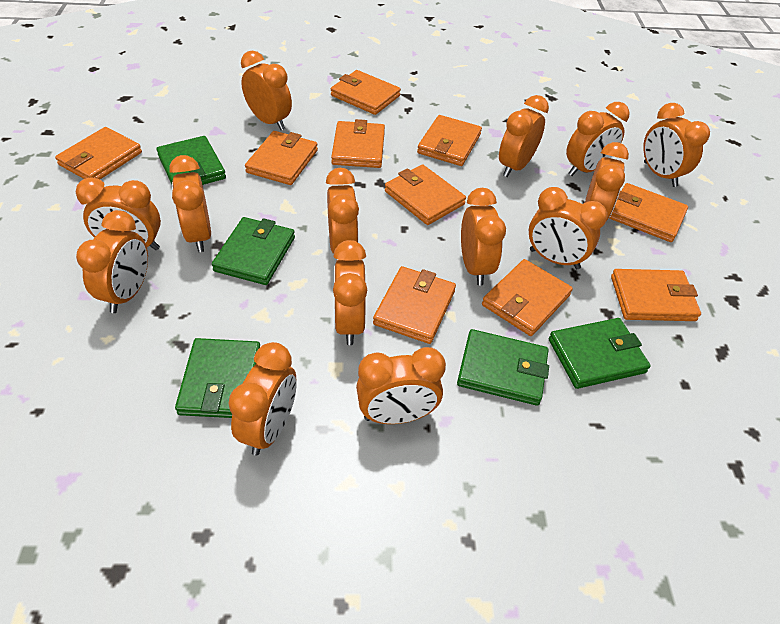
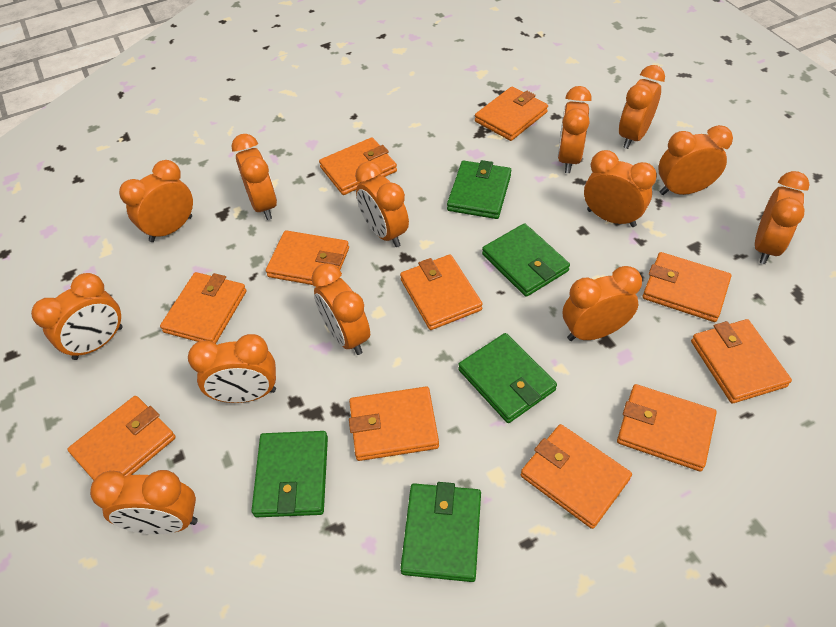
orange clock: [76,177,161,250] [76,210,148,313] [169,155,211,252] [228,342,296,456] [241,50,292,130] [326,168,359,254] [333,240,367,345] [356,347,446,424] [461,188,506,285] [499,95,549,177] [529,187,608,269] [566,102,630,176] [585,142,629,221] [643,103,710,187] = 14 -> [31,273,123,360] [90,470,198,535] [119,160,193,242] [188,334,276,403] [232,134,277,220] [311,263,370,355] [355,161,409,247] [558,86,592,173] [563,266,642,341] [584,150,657,227] [619,65,665,149] [659,125,733,195] [755,171,809,264] = 13
orange wallet: [55,127,142,179] [245,131,318,185] [331,70,401,115] [331,119,385,168] [373,266,456,344] [385,164,466,225] [417,115,482,166] [482,259,573,336] [609,183,688,242] [611,269,701,321] = 10 -> [67,396,176,480] [160,272,247,344] [266,230,349,285] [319,137,397,195] [349,387,439,461] [400,254,483,330] [475,87,548,141] [521,424,632,529] [617,384,717,471] [643,252,731,322] [691,319,792,403] = 11

